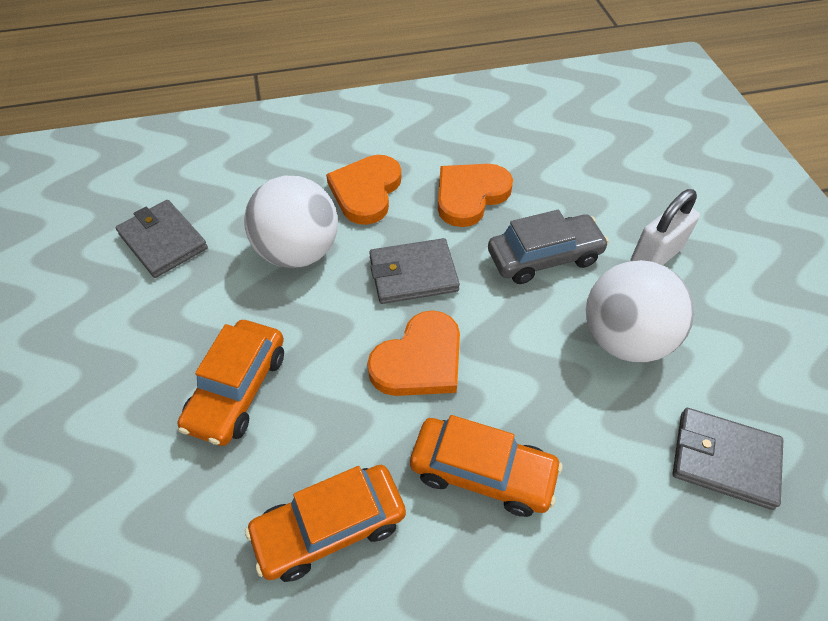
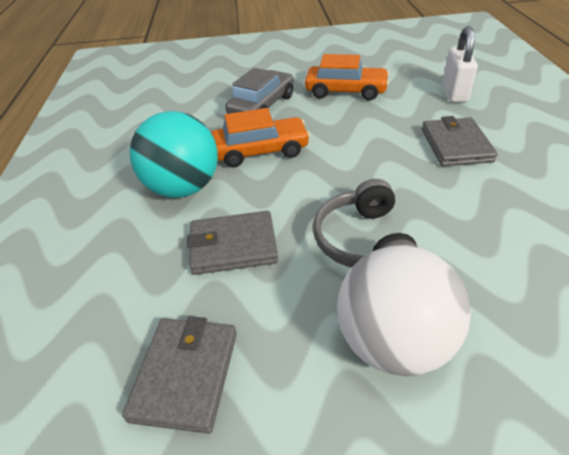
grey headphones: none = 0 -> [313,179,418,268] = 1
orange car: [177,320,284,446] [245,465,406,582] [410,415,562,517] = 3 -> [211,108,310,167] [305,54,390,101] = 2
orange heart: [326,155,401,225] [367,310,460,396] [438,164,513,227] = 3 -> none = 0
turquoise ball: none = 0 -> [130,111,218,198] = 1
white ball: [244,176,338,268] [586,260,694,362] = 2 -> [337,245,471,376] = 1

